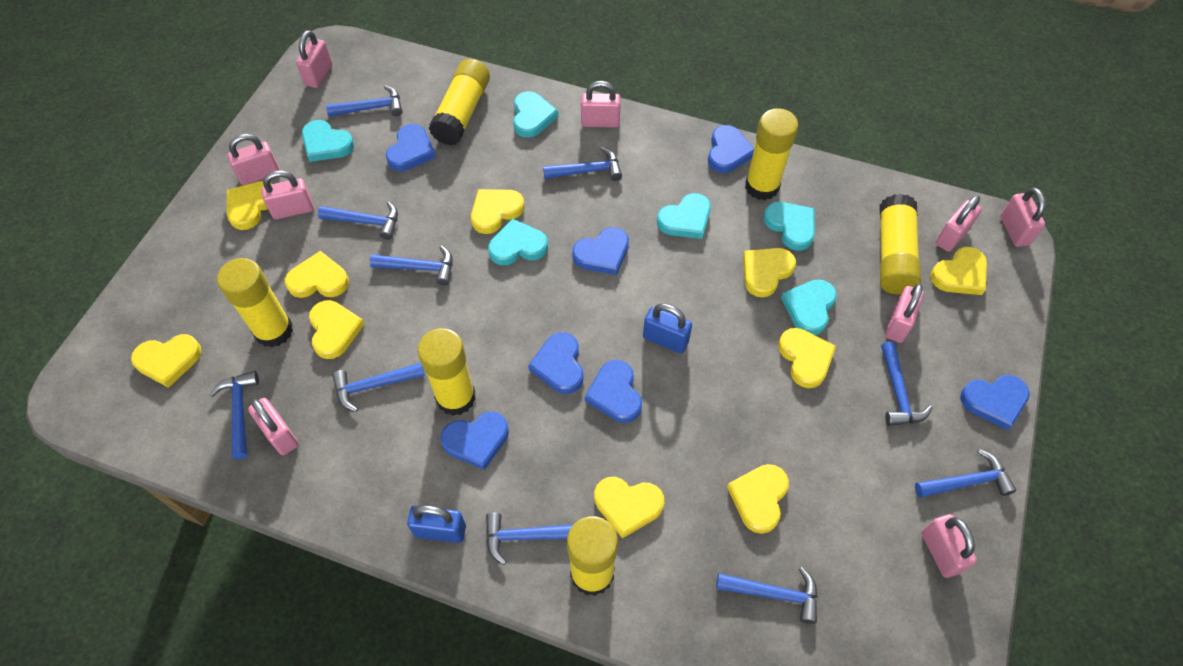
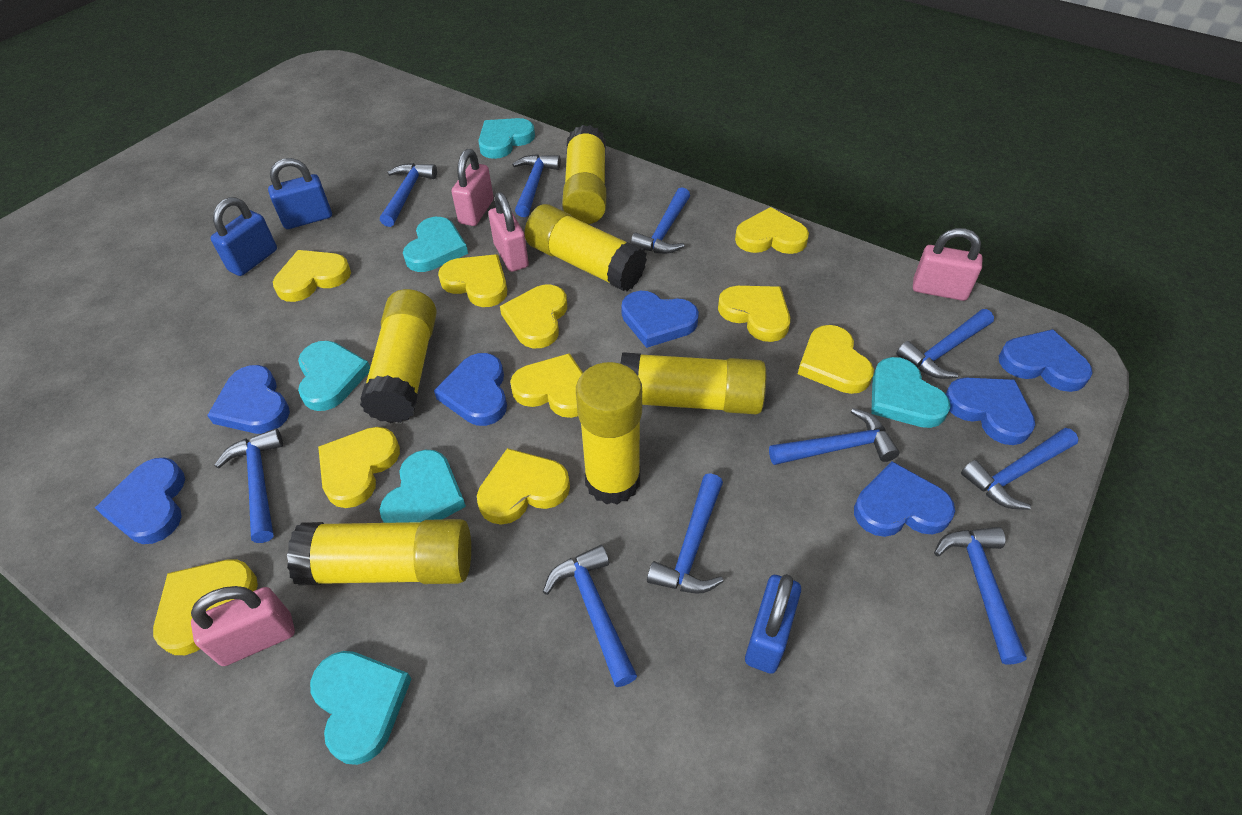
blue padlock: [407,505,466,543] [643,303,692,353] = 2 -> [211,197,277,276] [268,158,332,229] [745,574,801,674] = 3
pink padlock: [227,134,280,185] [248,398,299,455] [261,170,314,219] [296,30,332,88] [581,81,621,128] [885,284,924,343] [921,514,977,578] [936,195,982,252] [1000,187,1046,247] = 9 -> [191,586,295,666] [452,149,494,226] [488,192,529,272] [913,228,982,301] = 4

